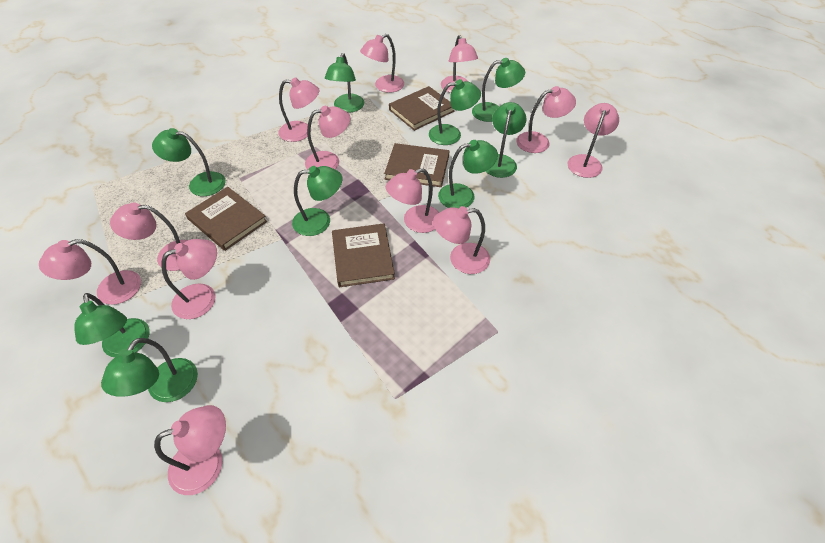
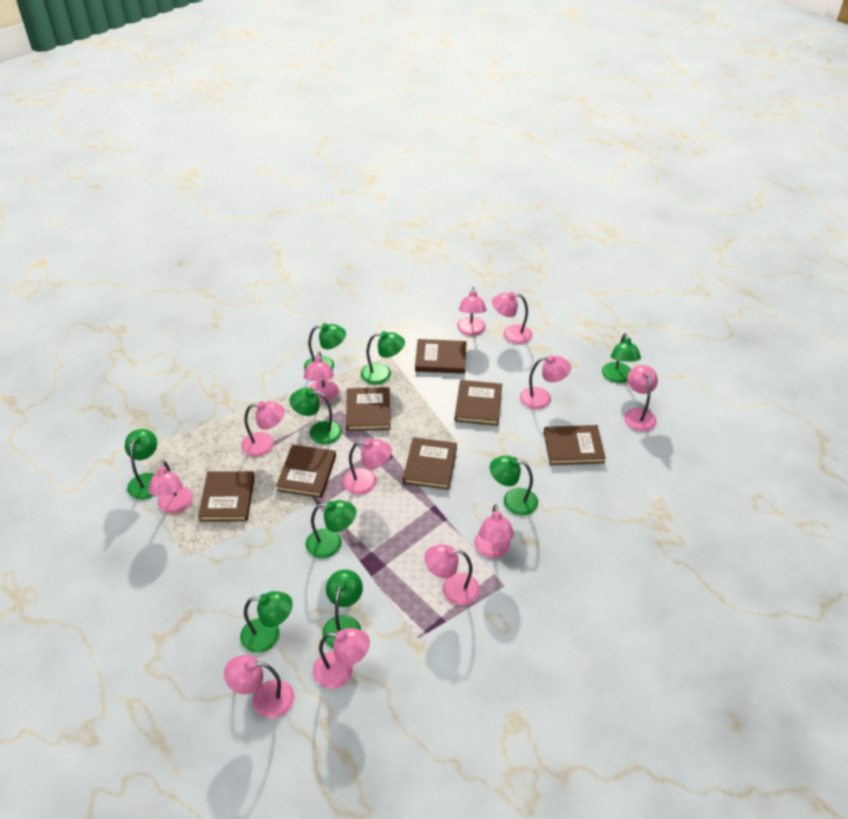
brown book: [185,187,267,251] [332,223,395,287] [384,143,449,187] [389,86,454,131] = 4 -> [198,471,255,522] [276,445,336,498] [346,387,391,431] [403,437,457,490] [415,339,467,374] [455,380,502,426] [544,425,606,465] = 7

